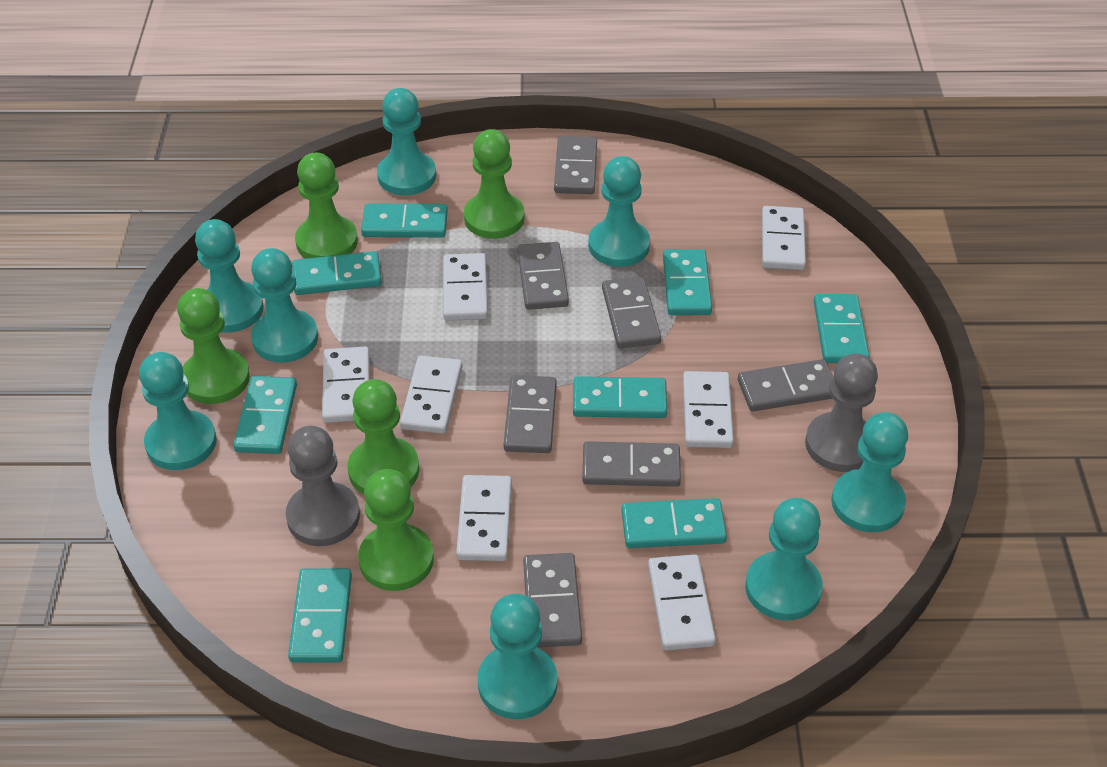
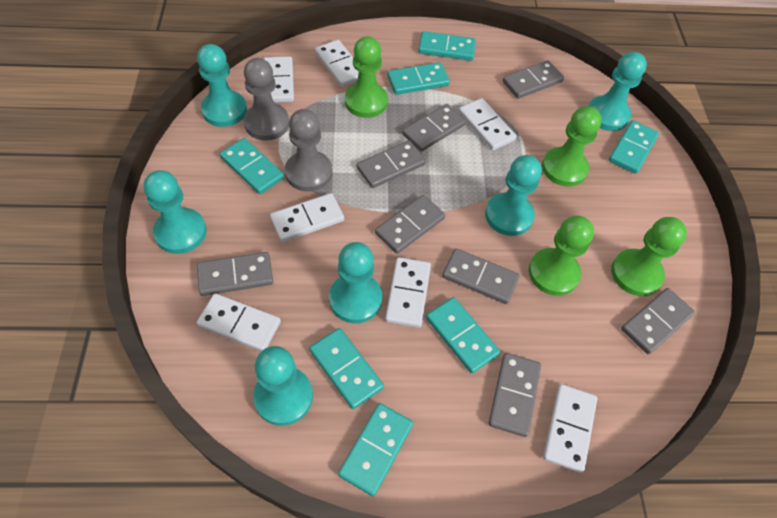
green pawn: [177,288,250,404] [295,153,358,259] [348,379,419,494] [358,469,434,591] [464,129,525,239] = 5 -> [345,36,388,118] [529,216,594,296] [542,106,602,187] [611,217,687,296] = 4
grey domino: [504,375,557,453] [517,242,569,310] [523,553,582,648] [554,136,597,194] [582,441,681,487] [602,277,661,348] [738,359,833,411] = 7 -> [197,252,273,296] [357,141,426,188] [375,195,445,254] [402,104,466,152] [442,248,519,304] [489,353,541,437] [502,60,564,99] [621,288,695,354] = 8
turquoise domino: [234,376,297,454] [288,568,352,663] [292,251,382,295] [361,204,448,237] [573,376,667,418] [622,498,727,548] [663,249,712,315] [814,294,870,363] = 8 -> [220,138,284,194] [309,328,384,409] [338,403,413,496] [387,62,450,95] [418,31,476,61] [426,297,500,374] [609,120,659,174] = 7
turquoise pawn: [139,352,217,470] [195,219,264,333] [251,248,318,363] [377,88,436,195] [478,594,557,719] [588,156,650,267] [745,498,823,621] [831,412,908,532] = 8 -> [144,170,206,254] [197,44,247,127] [253,346,313,426] [329,242,382,323] [485,155,542,236] [588,52,647,131] = 6

